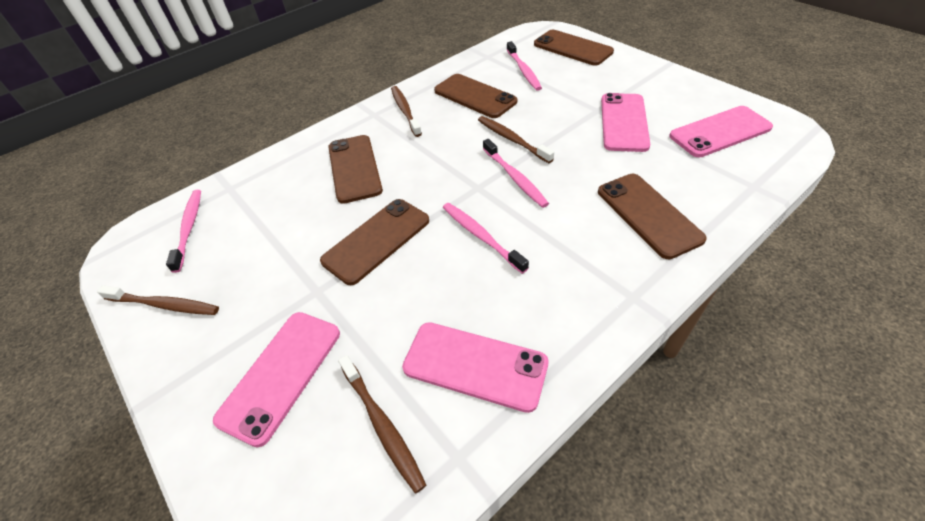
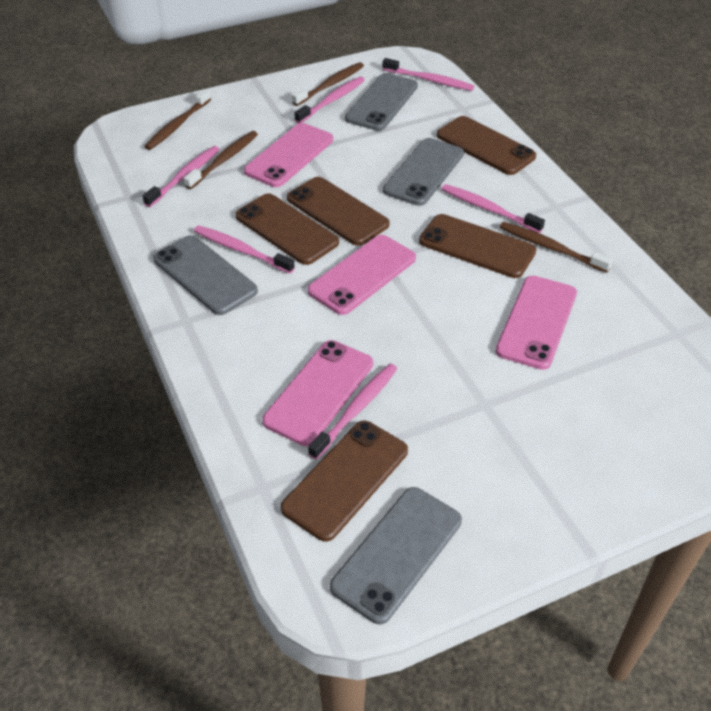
grey phone: none = 0 -> [153,235,258,315] [330,487,462,624] [345,73,418,131] [383,138,464,206] = 4
pink toothbrush: [166,190,201,273] [443,203,529,274] [483,139,549,208] [507,41,542,91] = 4 -> [143,146,220,207] [194,225,295,274] [295,77,365,123] [308,364,397,460] [383,58,474,91] [442,184,545,233] = 6

